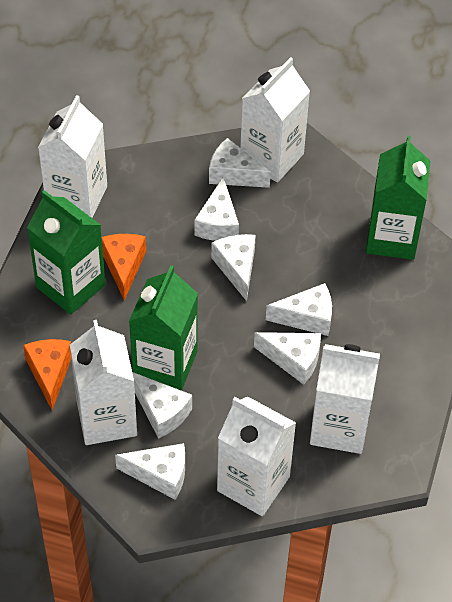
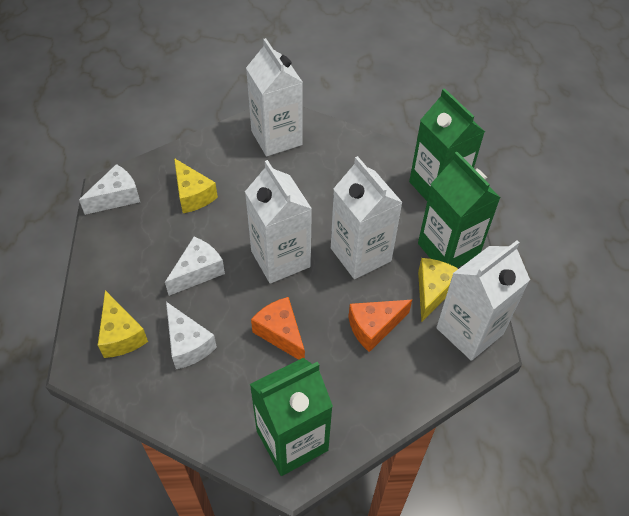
white carton: [38,95,107,218] [70,320,137,445] [217,397,296,516] [240,57,310,182] [310,344,380,454] = 5 -> [245,160,312,283] [246,38,303,156] [331,156,403,279] [436,241,530,361] = 4
white cheese: [115,443,185,500] [132,372,192,439] [194,177,239,241] [209,138,271,188] [211,234,256,301] [254,332,321,385] [266,283,332,336] = 7 -> [79,164,140,215] [165,237,225,296] [166,302,217,369] = 3
yellow cheese: none = 0 -> [98,290,148,358] [174,158,218,213] [418,258,458,323] = 3

